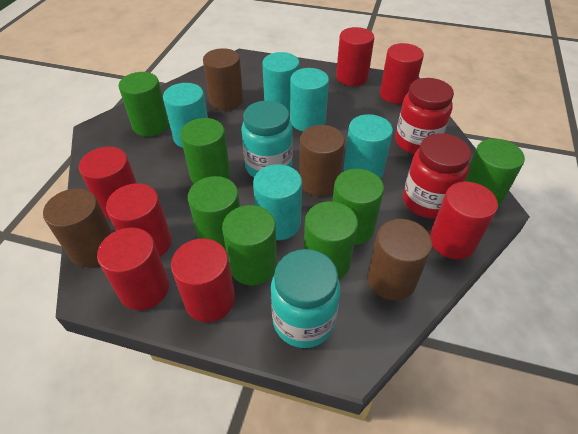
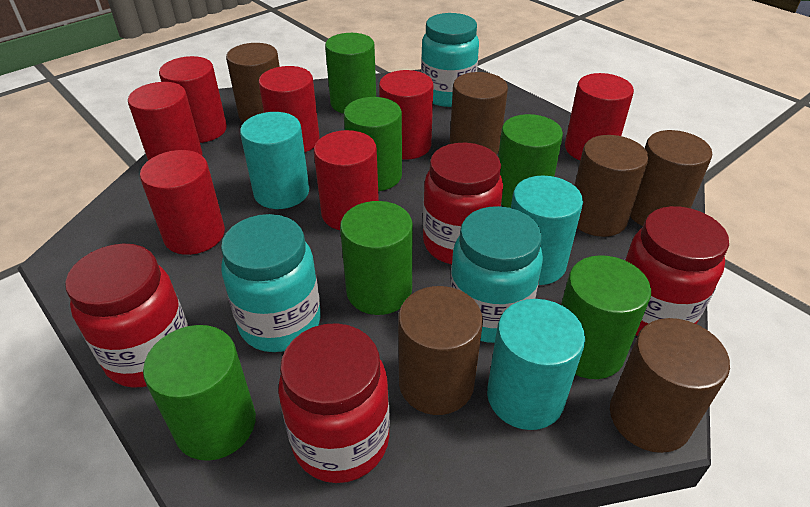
brown cylinder: [43,188,113,267] [203,48,243,110] [299,125,345,196] [367,219,432,301] = 4 -> [226,43,280,123] [398,286,483,415] [450,72,508,155] [574,135,649,237] [610,318,730,453] [630,130,712,226] = 6
green cylinder: [119,72,169,137] [180,118,230,184] [188,176,240,250] [222,205,277,285] [304,201,358,279] [333,169,384,245] [465,139,525,208] = 7 -> [143,325,256,461] [325,33,376,114] [340,201,413,315] [344,97,402,191] [498,114,563,208] [561,255,651,379] = 6
red jar: [395,78,454,154] [403,133,471,218] = 2 -> [65,243,188,388] [278,323,390,483] [423,143,503,264] [625,206,729,336] = 4
turquoise cylinder: [163,83,208,148] [253,164,302,240] [262,52,300,113] [290,68,329,131] [344,114,393,179] = 5 -> [240,112,309,209] [487,299,585,430] [511,176,583,285] = 3
turquoise jar: [241,101,293,177] [271,249,340,348] = 2 -> [221,214,321,352] [421,13,479,107] [450,206,543,343] = 3

